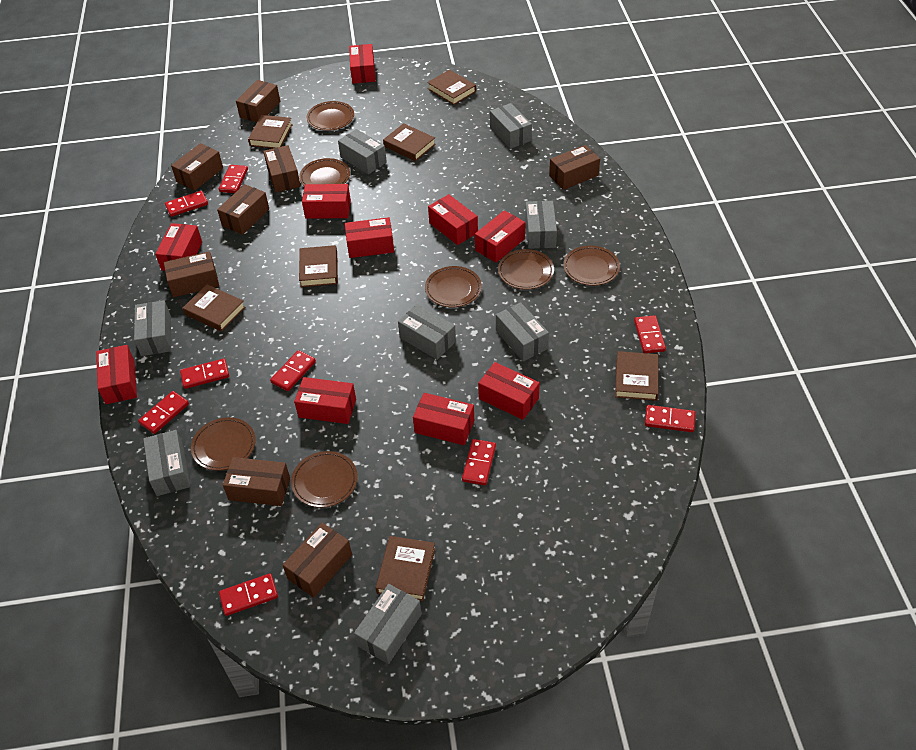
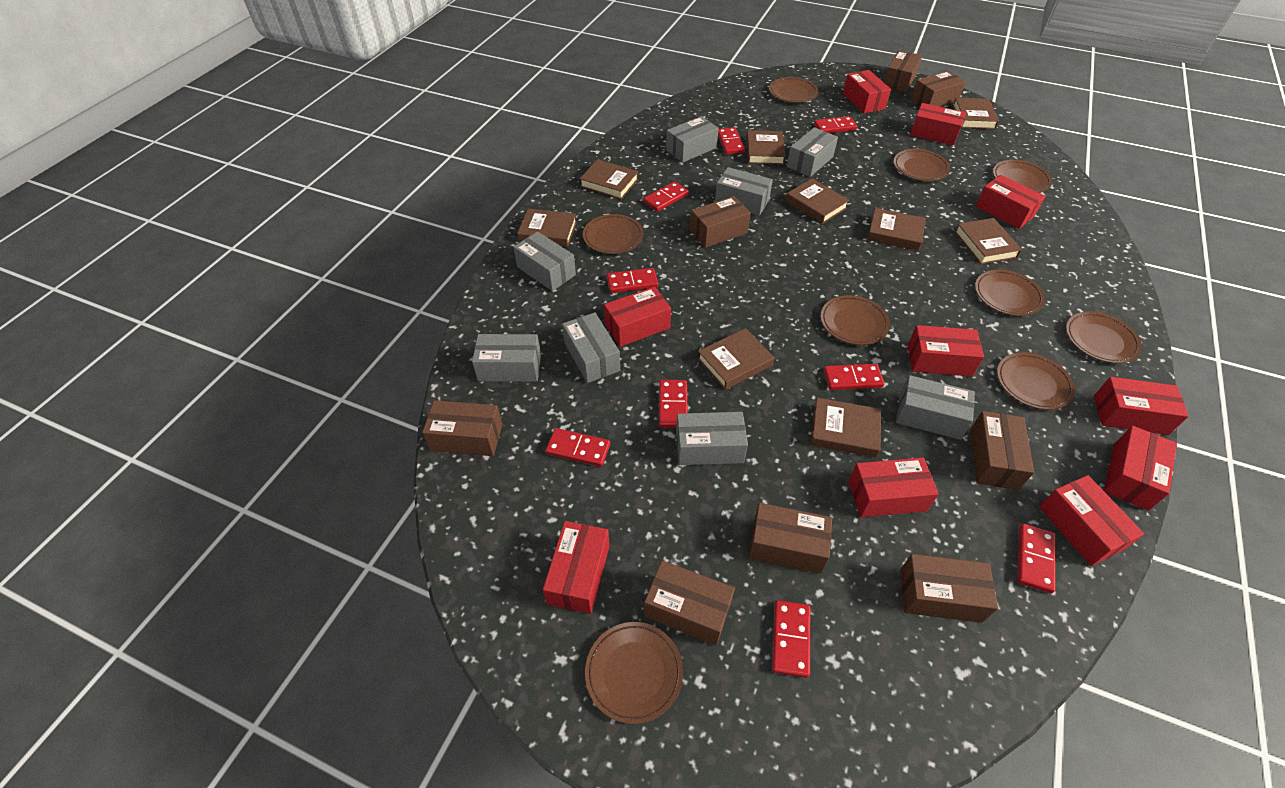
brown book: [183,284,245,332] [248,115,293,148] [299,245,338,287] [375,536,435,601] [383,123,436,161] [427,70,476,105] [615,351,659,401] = 7 -> [517,209,577,247] [580,159,638,199] [698,328,775,390] [746,130,785,165] [786,178,849,224] [811,398,881,457] [867,208,926,251] [952,97,999,129] [955,218,1022,264] = 9
brown plate: [191,417,256,471] [291,451,358,508] [299,158,350,187] [307,101,354,131] [425,266,482,307] [498,249,554,290] [563,246,620,286] = 7 -> [583,214,644,254] [585,622,683,724] [769,77,818,103] [821,295,890,345] [894,149,950,181] [975,270,1045,316] [993,160,1052,193] [997,352,1075,410] [1066,311,1142,363] = 9

